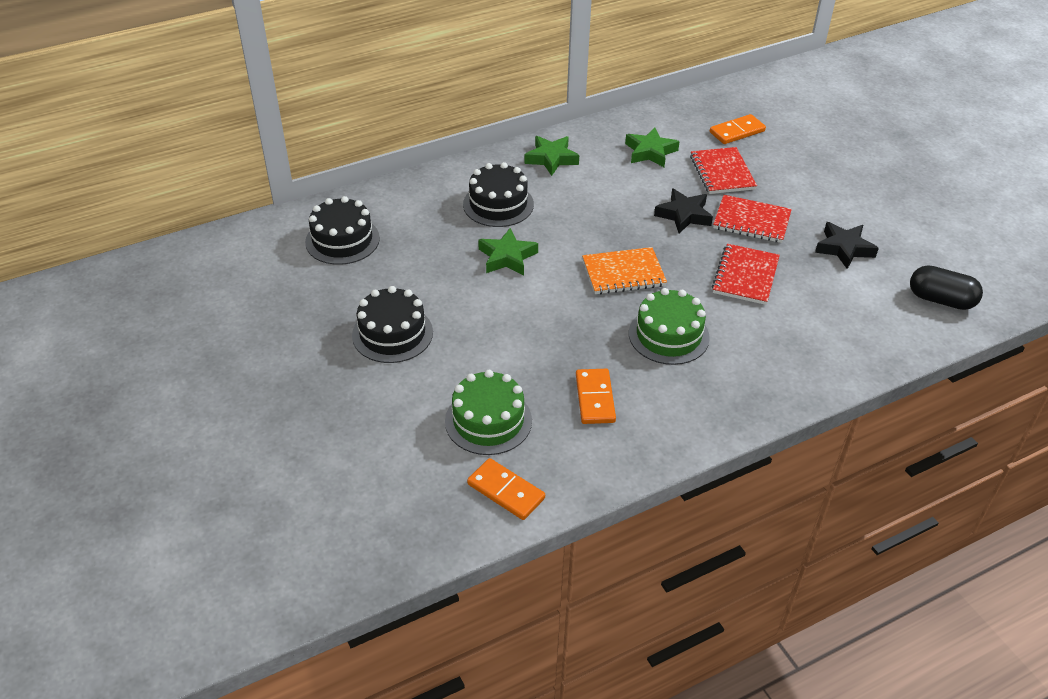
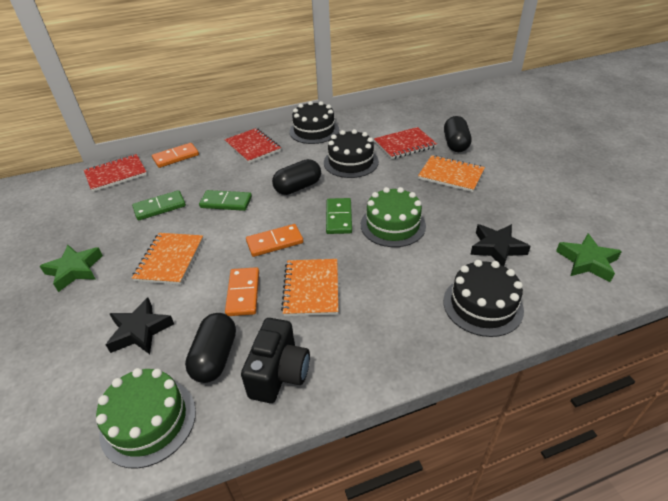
black camera: none = 0 -> [241,318,310,403] = 1
black capsule: [910,265,983,310] = 1 -> [185,313,236,383] [272,159,321,195] [444,116,471,152] = 3
green domino: none = 0 -> [132,190,186,220] [199,190,252,211] [326,198,352,234] = 3
green star: [478,228,538,275] [524,136,579,176] [625,128,680,167] = 3 -> [40,245,103,292] [556,234,622,282] = 2
orange notebook: [582,247,667,294] = 1 -> [132,233,203,285] [281,259,338,316] [418,155,485,192] = 3

